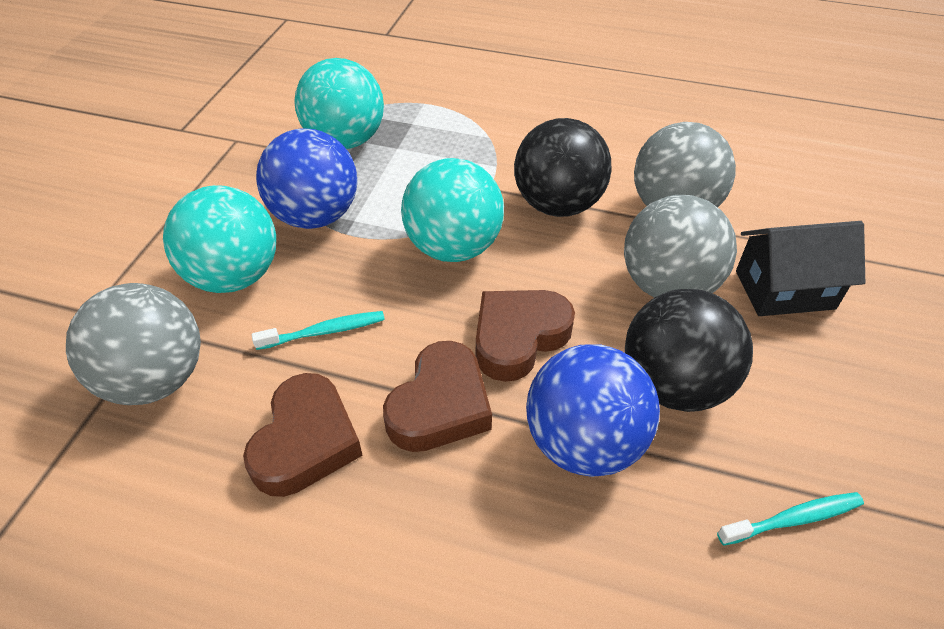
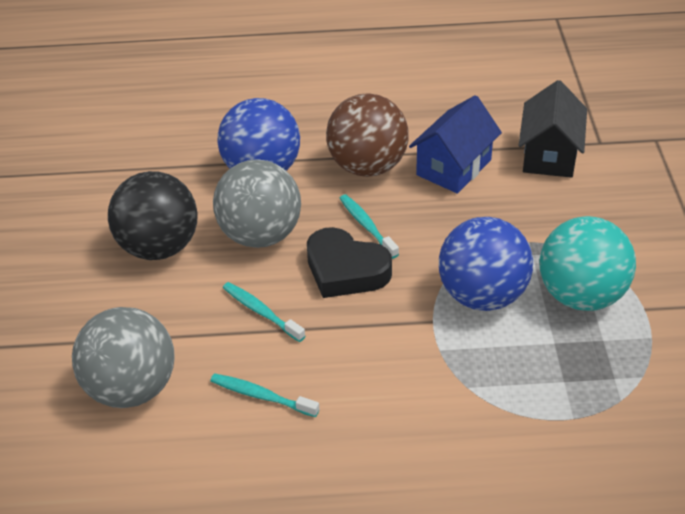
black ball: [514,118,611,217] [625,289,753,412] = 2 -> [108,171,198,260] = 1
black heart: none = 0 -> [307,227,392,298] = 1
blue house: none = 0 -> [409,95,502,194] = 1
brown ball: none = 0 -> [326,93,408,177] = 1
brown heart: [243,373,363,497] [383,341,492,452] [476,290,575,382] = 3 -> none = 0
grey ball: [66,283,201,405] [624,195,737,298] [634,122,736,207] = 3 -> [72,307,175,408] [213,159,301,248] = 2
turquoise ball: [163,185,276,293] [294,58,384,149] [401,158,504,262] = 3 -> [539,216,636,311] = 1
turquoise toothbrush: [252,311,385,350] [717,492,864,546] = 2 -> [210,373,319,417] [223,282,305,342] [340,194,399,259] = 3

